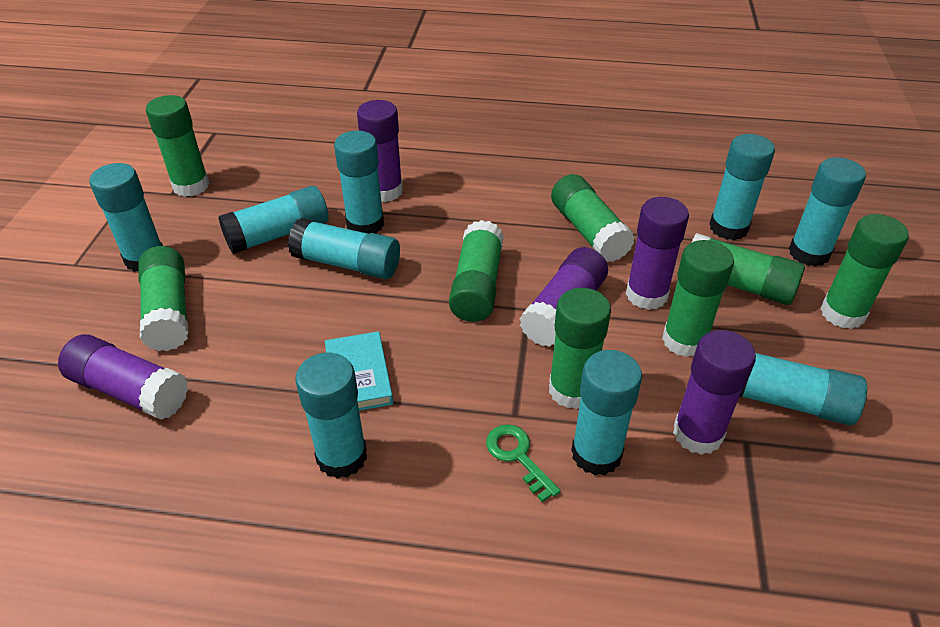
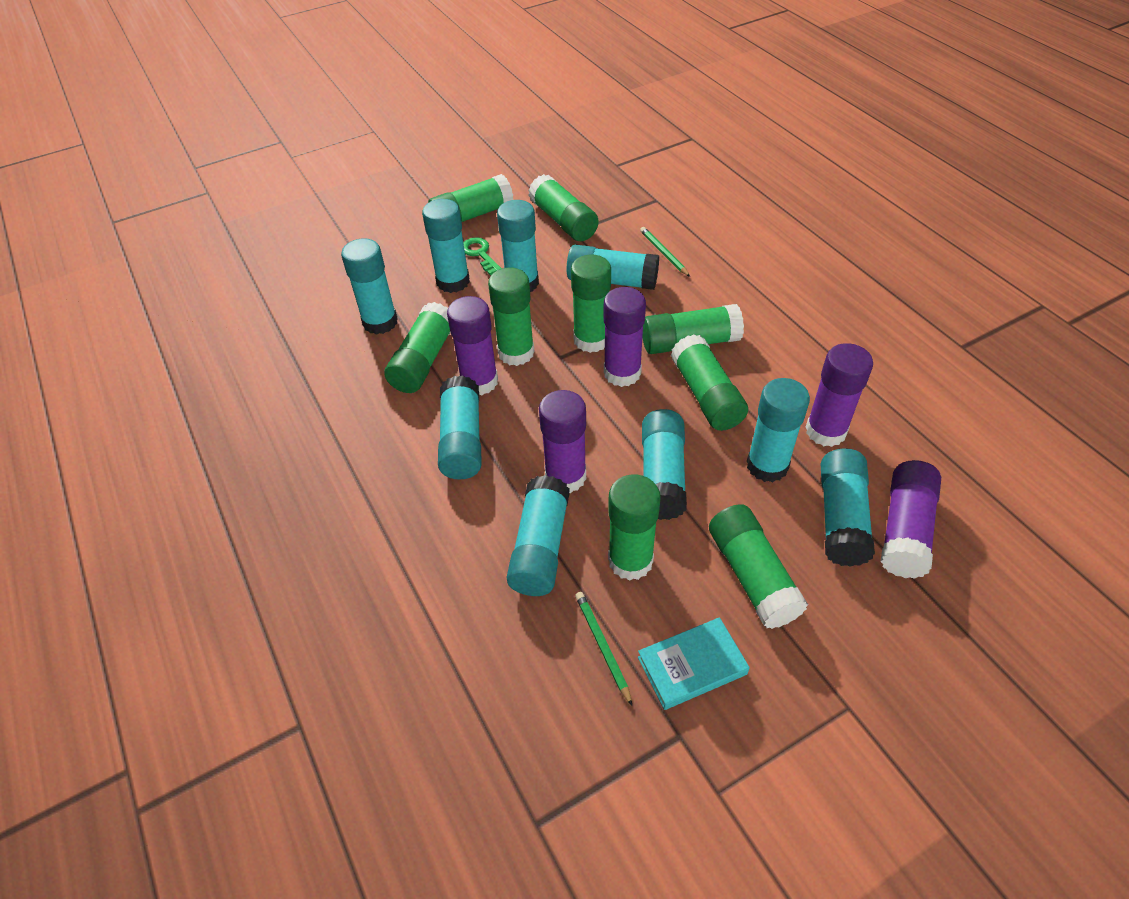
green glue stick: [138,246,189,351] [146,95,209,197] [449,220,504,322] [549,288,611,409] [551,174,635,262] [662,240,734,357] [692,233,805,305] [820,214,909,329] = 8 -> [384,302,451,393] [428,174,514,222] [488,268,535,366] [528,174,599,241] [571,254,611,353] [608,474,661,581] [642,304,744,354] [671,334,748,431] [709,504,808,629] = 9
green pencil: none = 0 -> [575,592,632,706] [640,227,690,277] = 2

